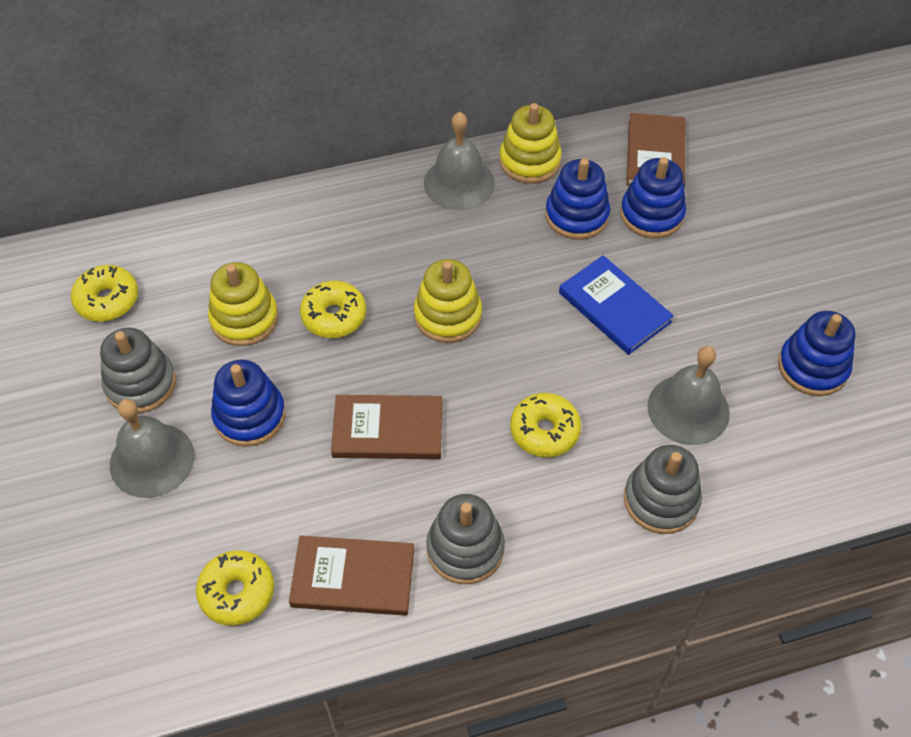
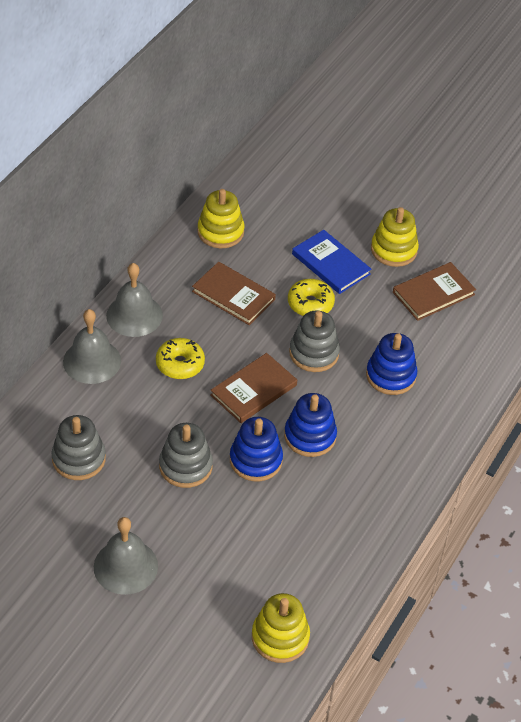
blue stacking toy: [211,360,286,447] [545,158,610,240] [620,157,686,238] [778,311,856,396] = 4 -> [230,417,283,481] [284,393,337,457] [366,333,417,395] = 3
yellow donut: [71,265,138,321] [196,550,274,626] [300,281,366,338] [510,393,581,457] = 4 -> [156,338,205,379] [288,279,335,316] = 2

